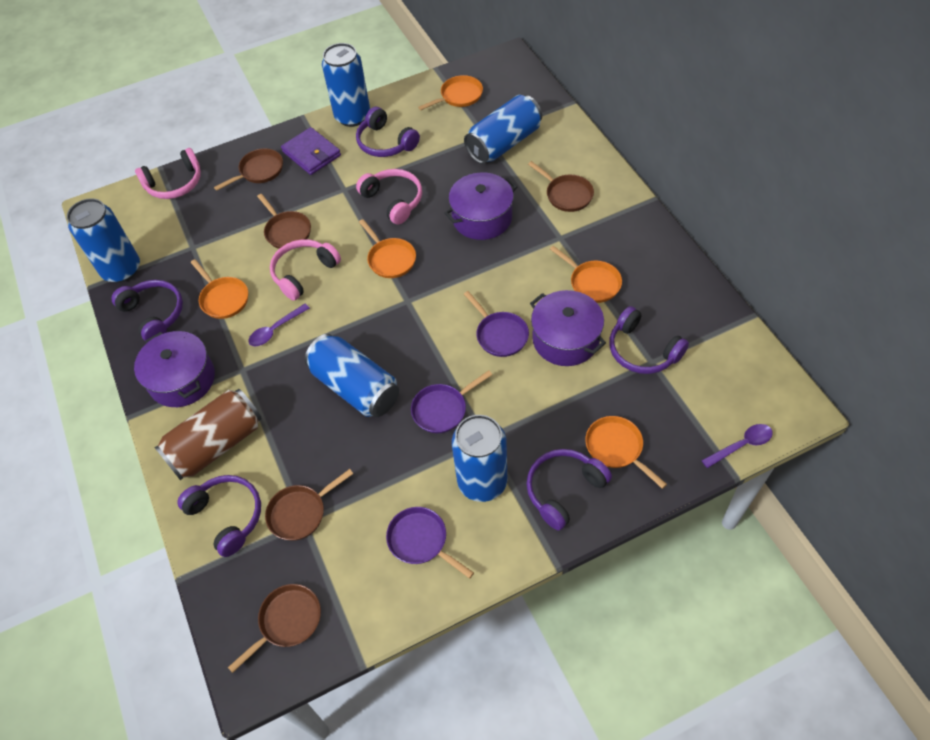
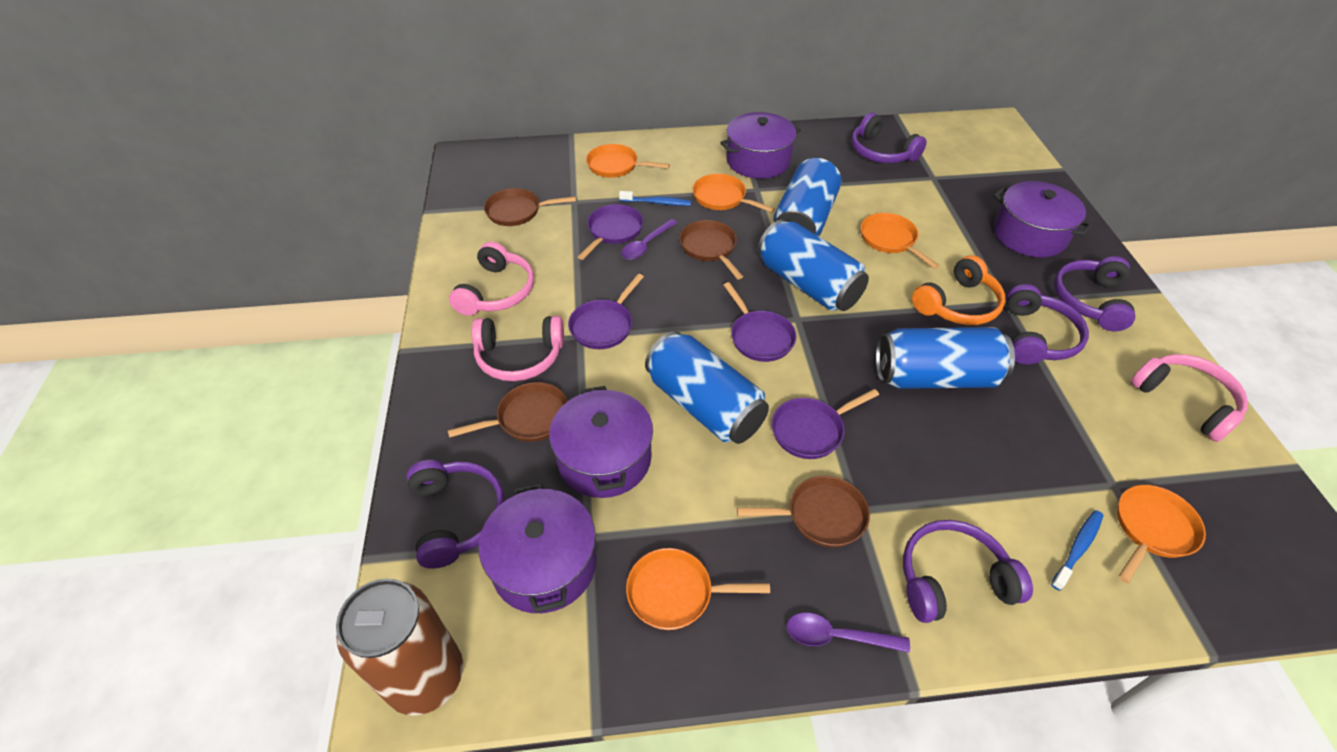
blue can: [67,198,140,283] [305,334,399,417] [322,43,370,127] [452,415,507,502] [464,95,542,164] = 5 -> [645,331,769,444] [757,219,869,311] [773,158,842,236] [876,327,1015,389] = 4
blue toothbrush: none = 0 -> [619,191,691,206] [1051,510,1104,591] = 2
brown pan: [214,148,283,191] [228,584,321,673] [257,194,311,249] [265,469,353,541] [528,161,594,212] = 5 -> [448,382,568,442] [484,188,576,226] [679,220,743,279] [737,476,870,547] = 4
orange headphones: none = 0 -> [912,255,1006,325] = 1
purple pan: [386,507,474,579] [411,370,492,433] [464,291,529,357] = 3 -> [568,274,644,349] [578,204,643,260] [724,282,796,362] [772,389,879,459] = 4
purple pot: [134,331,215,407] [445,173,517,240] [530,290,606,366] = 3 -> [479,483,597,613] [549,386,653,498] [720,112,801,179] [994,181,1092,257] = 4
purple wallet: [281,127,341,175] = 1 -> none = 0

